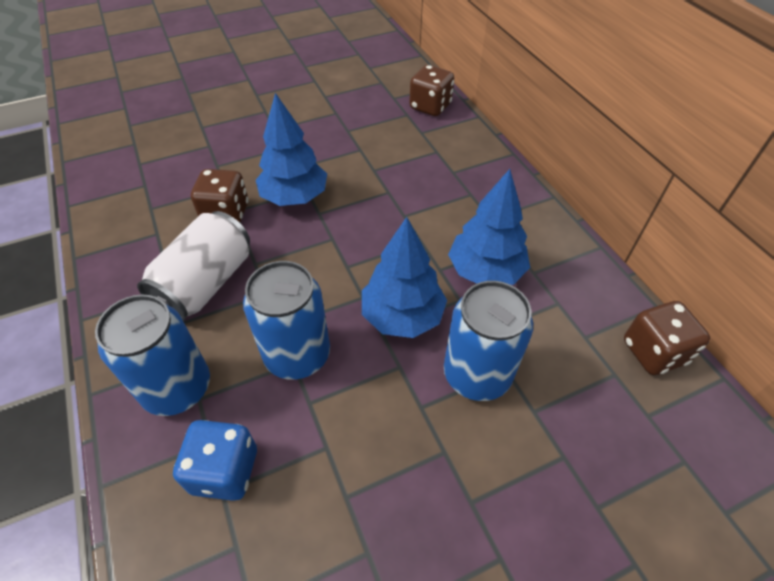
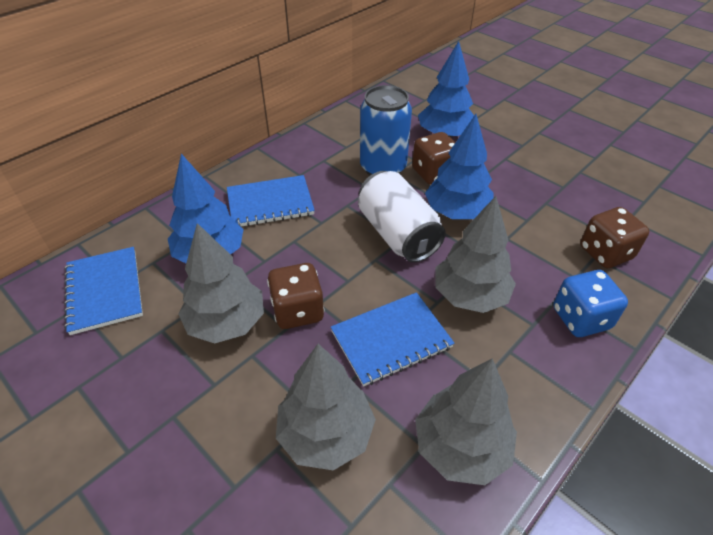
blue can: [95,294,210,416] [243,261,330,380] [444,281,533,401] = 3 -> [360,85,412,176] = 1
blue notebook: none = 0 -> [64,247,143,335] [227,175,315,226] [331,292,455,387] = 3
grey tree: none = 0 -> [178,223,264,343] [276,344,376,470] [415,358,517,485] [435,196,516,313] = 4

